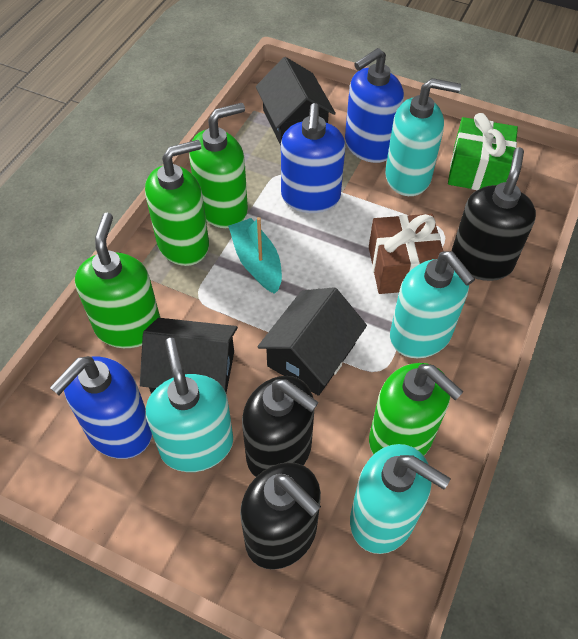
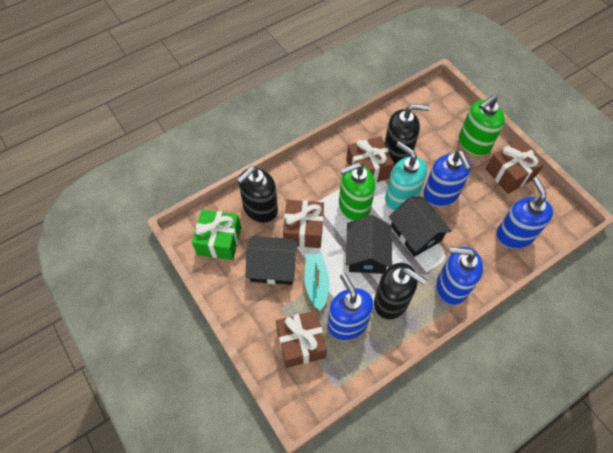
blue soap dispenser: [50,356,152,459] [281,103,345,213] [345,48,404,163] = 3 -> [327,273,374,340] [423,150,471,207] [436,246,483,305] [496,177,553,249] = 4
brown gift: [369,214,444,294] = 1 -> [276,311,327,368] [283,200,324,248] [346,136,394,183] [486,140,544,194] = 4
green soap dispenser: [75,213,160,348] [145,140,209,266] [189,103,248,228] [369,363,463,456] = 4 -> [339,162,376,221] [459,95,505,156] = 2
turquoise soap dispenser: [146,338,233,472] [350,444,450,554] [385,78,461,196] [390,251,475,358] = 4 -> [385,141,427,211] = 1

